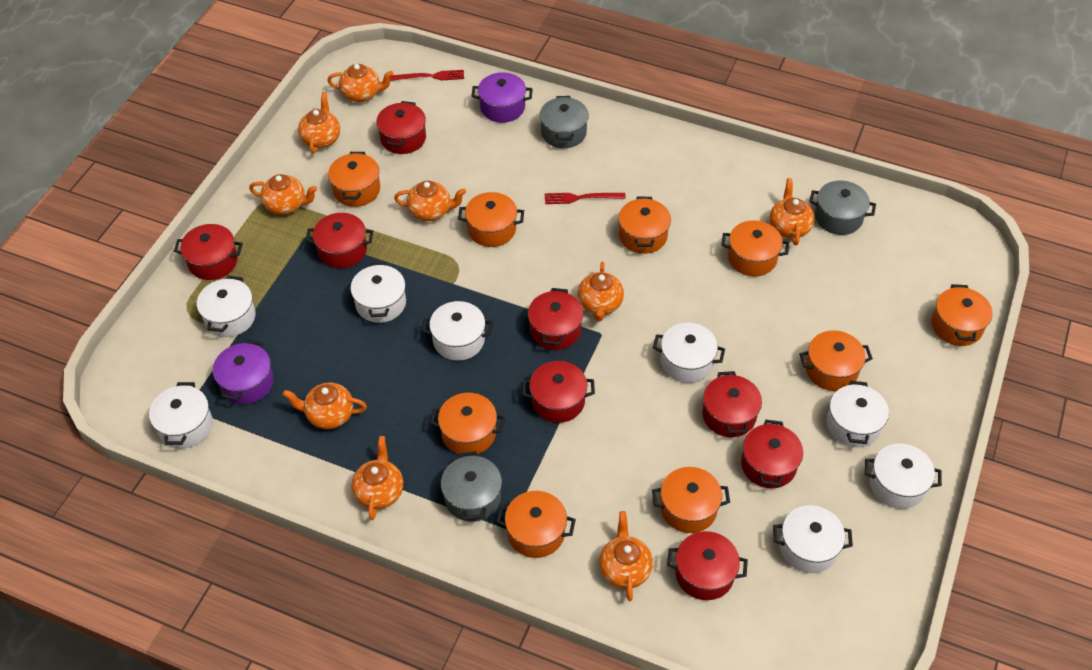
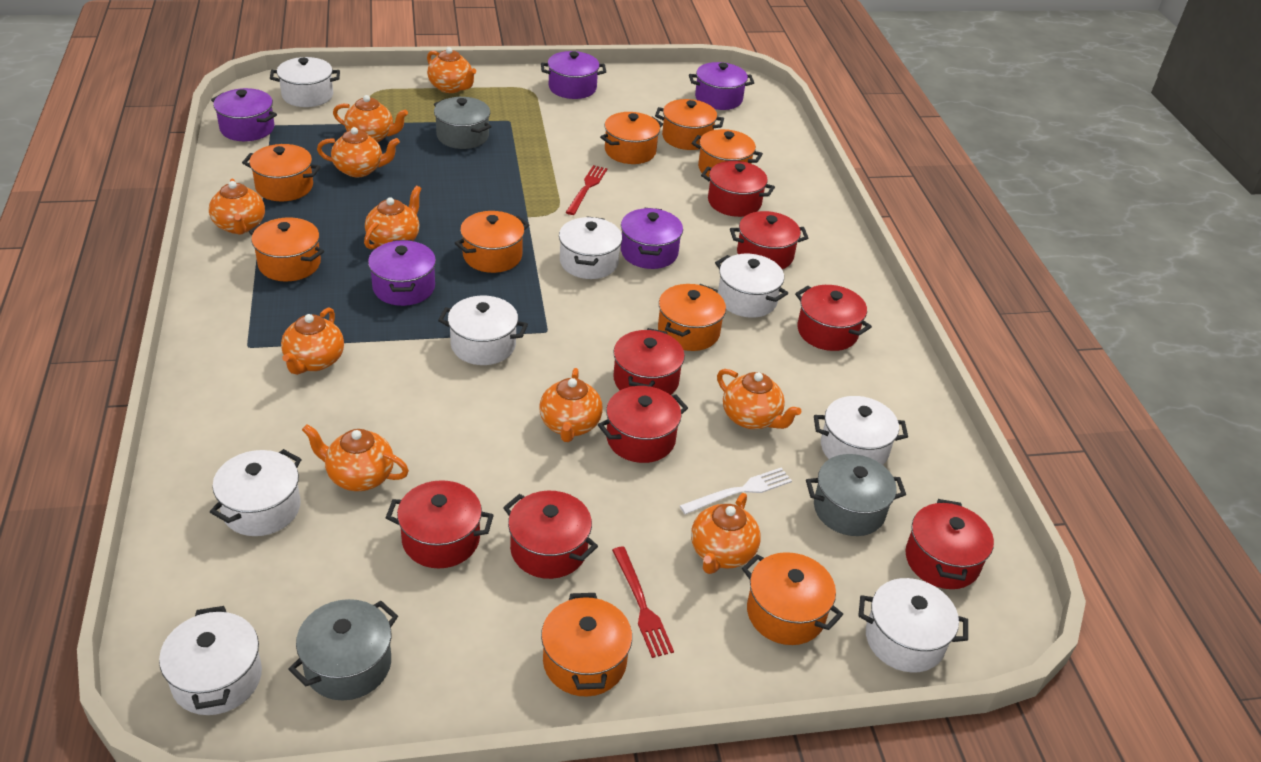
orange teapot: [249,174,317,215] [282,383,367,429] [298,92,340,154] [327,64,394,102] [352,436,403,520] [394,181,466,221] [578,262,624,322] [599,511,653,601] [770,178,814,245] = 9 -> [209,179,265,235] [281,307,344,375] [302,424,409,491] [317,127,400,177] [333,95,408,142] [364,186,422,250] [427,47,476,93] [540,368,603,442] [691,493,761,574] [717,369,801,429] = 10
purple pot: [213,340,274,404] [472,72,533,123] = 2 -> [211,88,277,141] [368,240,436,306] [541,51,606,99] [621,208,683,269] [689,62,754,110] = 5
white fork: none = 0 -> [680,467,792,515] = 1

